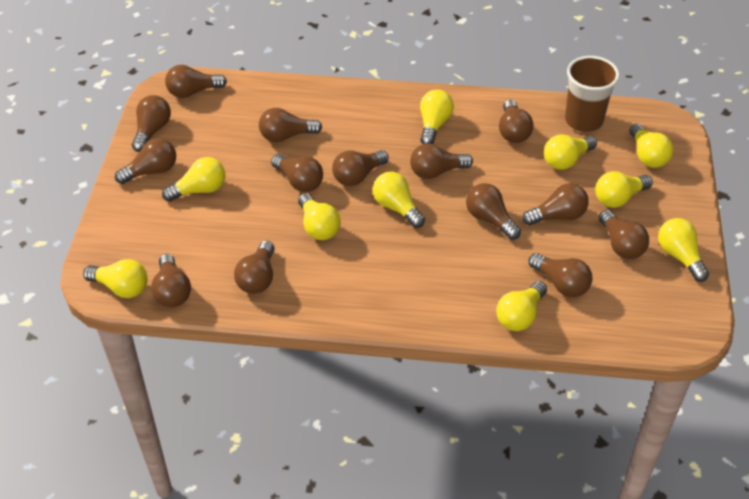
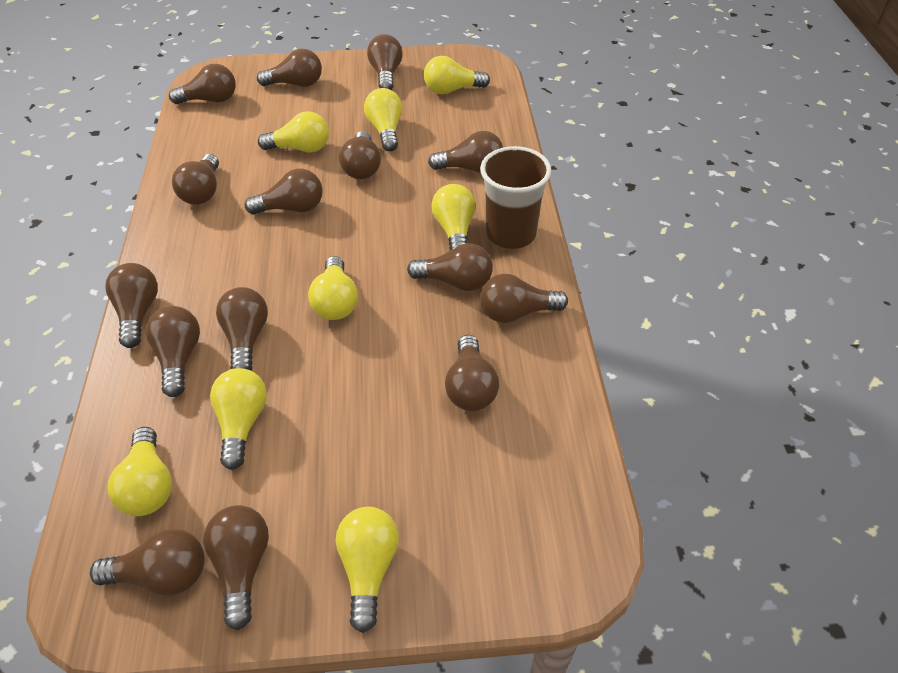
brown light bulb: [115,138,176,184] [132,95,171,152] [151,254,191,307] [165,65,227,98] [234,241,275,294] [259,108,322,142] [271,154,323,192] [332,150,389,186] [410,144,473,179] [466,183,521,240] [499,99,534,143] [522,183,589,225] [529,253,592,297] [599,210,649,259] = 14 -> [90,529,205,596] [105,263,158,348] [146,306,200,397] [169,64,236,104] [172,154,219,205] [204,505,269,630] [216,287,268,371] [245,169,323,215] [257,49,322,87] [339,131,381,179] [367,34,403,90] [407,243,493,291] [428,131,503,173] [445,335,499,411] [480,274,568,323] = 15
yellow light bulb: [83,259,148,298] [162,157,225,202] [298,193,341,240] [373,171,425,228] [420,90,454,144] [496,281,547,331] [544,135,597,170] [595,171,653,208] [629,124,673,168] [658,218,709,282] = 10 -> [108,427,172,516] [210,368,267,470] [258,111,329,153] [308,256,358,320] [336,507,399,633] [364,88,403,151] [424,56,490,94] [432,184,476,251] = 8

